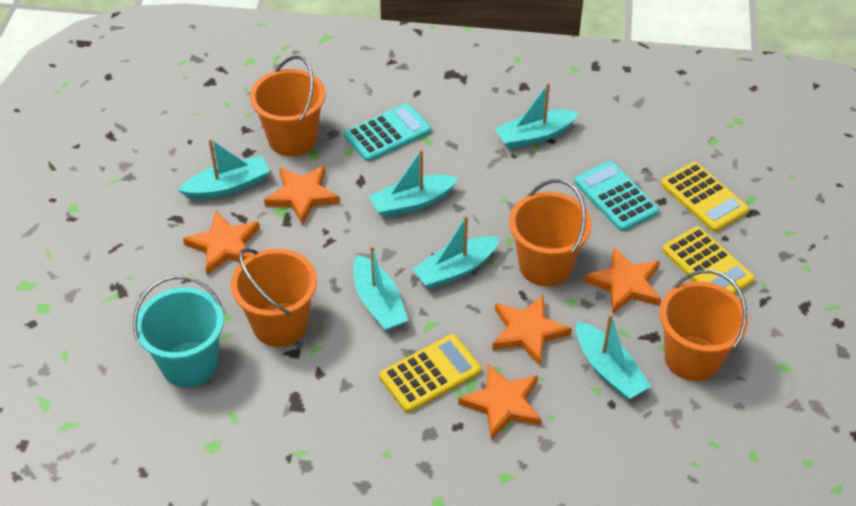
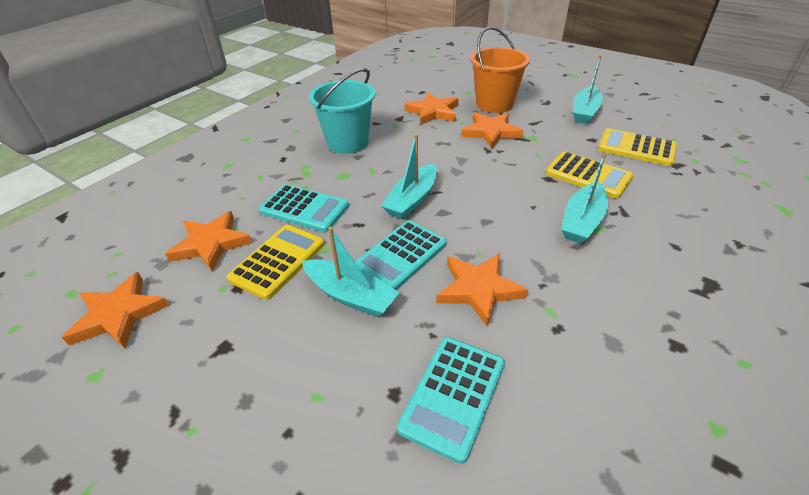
orange bucket: [231,248,317,347] [250,56,326,156] [509,179,592,286] [660,270,749,381] = 4 -> [470,26,530,113] = 1
turquoise boat: [178,138,270,200] [353,245,409,331] [369,149,459,217] [412,215,500,289] [495,82,579,149] [576,313,651,399] = 6 -> [302,227,400,317] [381,134,437,219] [561,153,608,244] [573,55,603,124] = 4
turquoise calculator: [344,103,431,162] [574,161,659,231] = 2 -> [259,184,349,232] [355,220,446,290] [397,337,504,464] = 3

